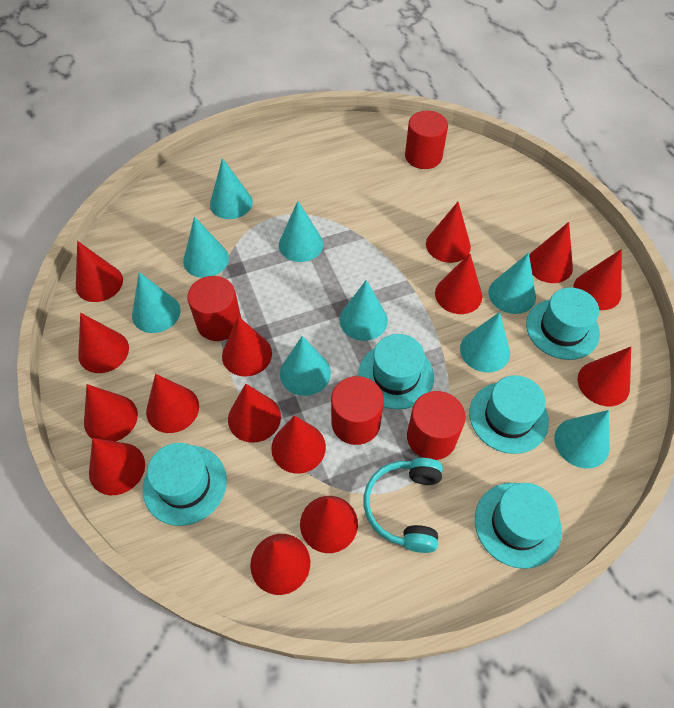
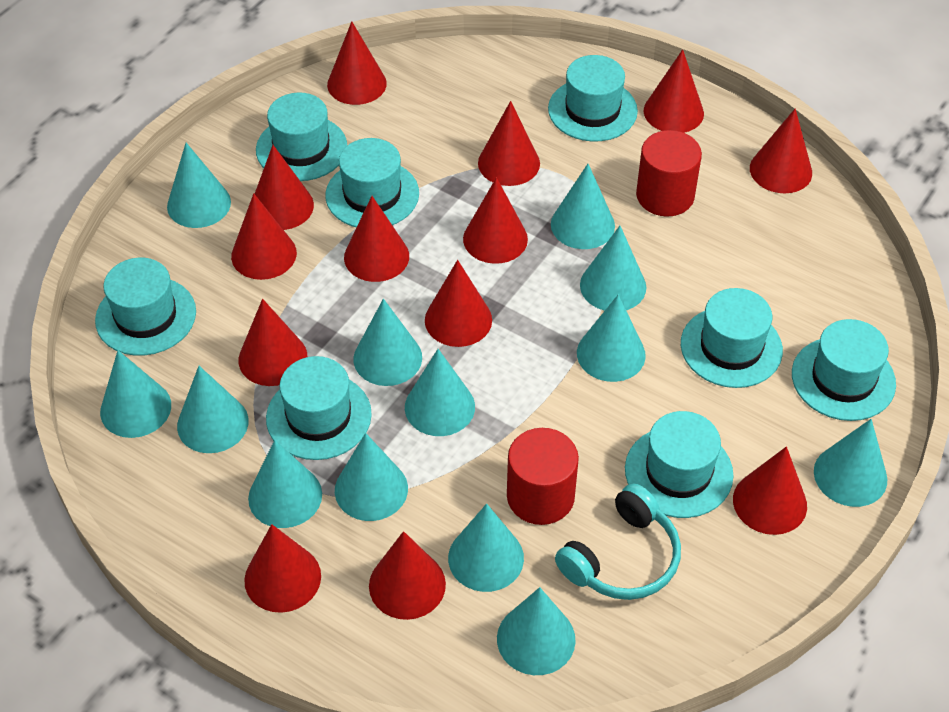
red cone: [76,241,123,302] [78,313,129,373] [84,384,138,442] [89,438,145,495] [146,374,199,433] [222,316,272,376] [228,384,281,443] [250,534,310,595] [271,415,326,474] [300,496,358,553] [426,202,471,263] [435,253,482,314] [529,222,573,283] [573,249,622,310] [578,347,631,406] = 15 -> [231,193,297,280] [238,299,307,386] [244,524,321,613] [255,145,314,230] [327,21,387,105] [344,196,409,282] [369,531,446,620] [425,260,492,347] [463,177,528,264] [478,101,540,186] [644,49,704,133] [733,447,807,535] [750,108,812,193] = 13
red cylinder: [187,276,241,341] [331,376,384,445] [405,111,448,169] [407,391,465,460] = 4 -> [507,428,579,525] [636,130,702,217] = 2
turquoise cone: [132,272,181,333] [183,216,229,278] [210,158,253,219] [279,201,323,262] [280,336,331,396] [340,280,388,341] [460,312,510,373] [489,253,536,314] [554,410,610,469] = 9 -> [100,350,171,438] [167,143,231,228] [177,366,249,453] [248,440,322,528] [335,433,408,521] [353,299,422,386] [405,349,475,436] [448,504,524,592] [497,587,576,675] [551,164,615,249] [577,295,646,382] [580,226,646,311] [814,419,887,507] = 13
turquoise hat: [143,443,227,526] [358,334,434,409] [469,375,549,454] [475,483,562,569] [526,287,600,360] = 5 -> [95,258,196,356] [256,92,347,181] [266,356,372,460] [325,138,419,227] [548,55,638,142] [625,411,733,518] [681,288,783,388] [792,319,896,421] = 8

